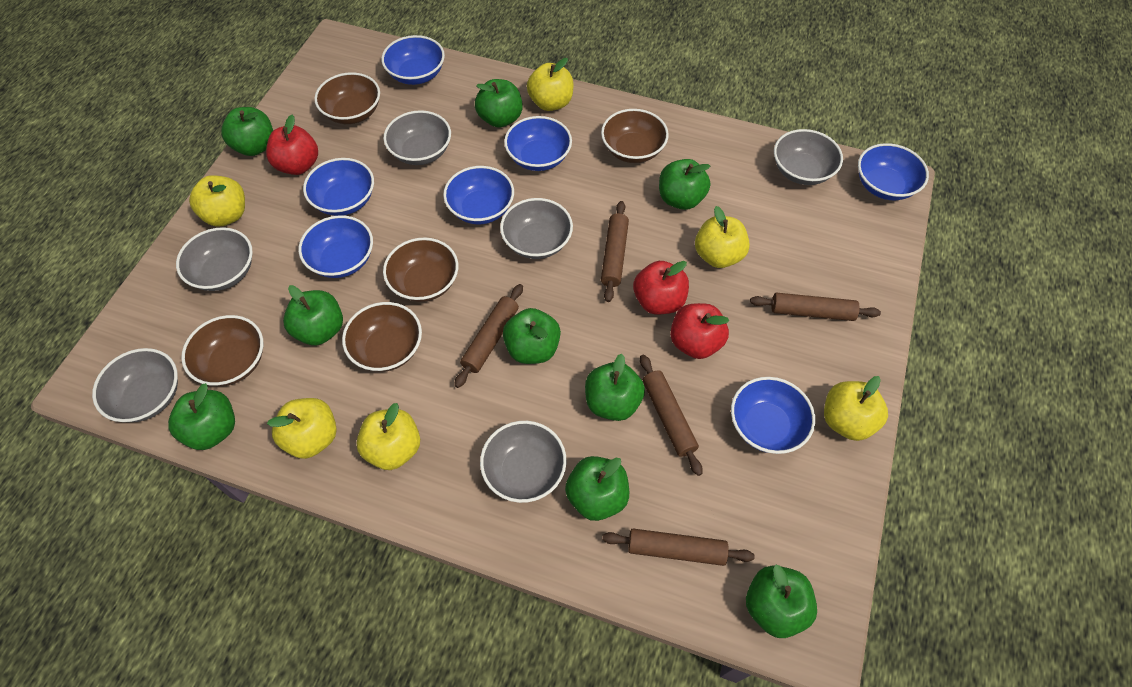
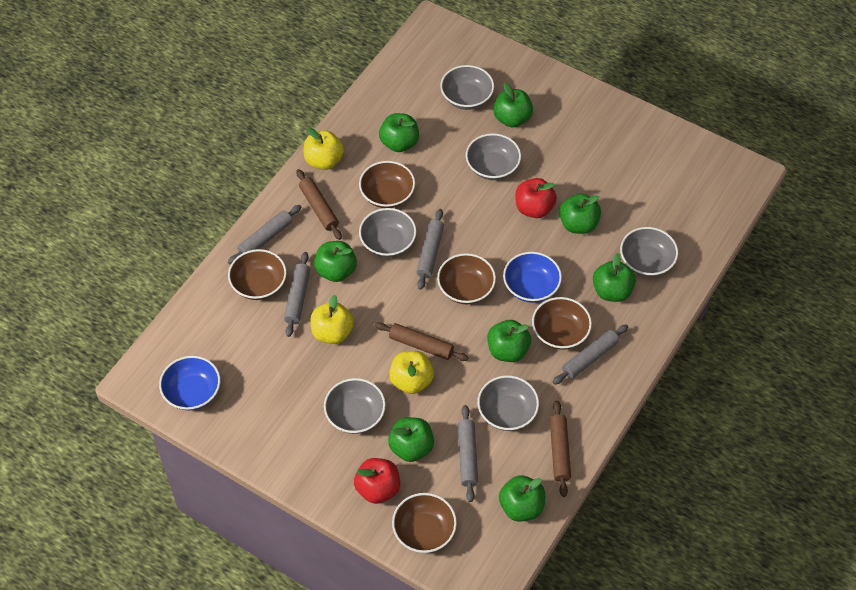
blue bowl: [299,215,373,278] [303,158,374,216] [382,35,445,85] [443,166,514,224] [504,116,572,171] [731,377,815,454] [858,143,929,200] = 7 -> [159,356,220,410] [503,252,562,303] = 2
brown rolling pin: [454,284,523,388] [601,201,629,302] [602,529,755,566] [640,355,703,476] [750,293,881,321] = 5 -> [296,169,342,240] [375,322,469,361] [550,400,571,497] = 3
green apple: [168,383,235,450] [222,107,273,156] [283,285,343,346] [475,79,523,128] [503,308,561,364] [565,456,629,521] [585,354,645,421] [659,159,710,210] [746,564,817,638] = 9 -> [314,241,357,282] [379,113,419,152] [388,417,434,462] [487,320,531,362] [493,82,533,128] [499,475,545,522] [559,193,601,234] [593,253,636,302] = 8
grey rolling pin: none = 0 -> [228,205,301,264] [284,252,310,337] [416,209,444,290] [458,405,478,502] [553,324,628,385] = 5
red apple: [266,115,318,175] [633,261,689,315] [670,303,729,359] = 3 -> [354,458,400,504] [515,178,557,218] = 2
yellow apple: [189,175,245,227] [267,398,337,459] [356,403,420,470] [527,58,574,111] [695,206,750,268] [824,376,888,441] = 6 -> [304,128,344,170] [310,295,354,344] [389,351,434,394] = 3

